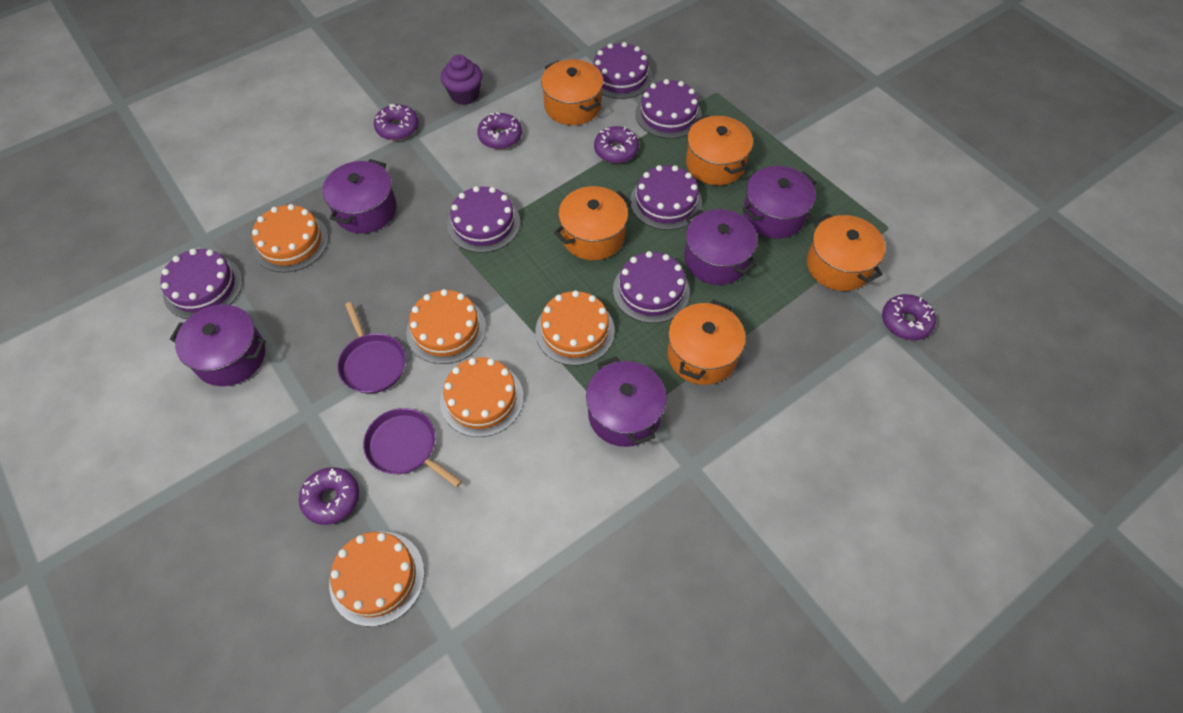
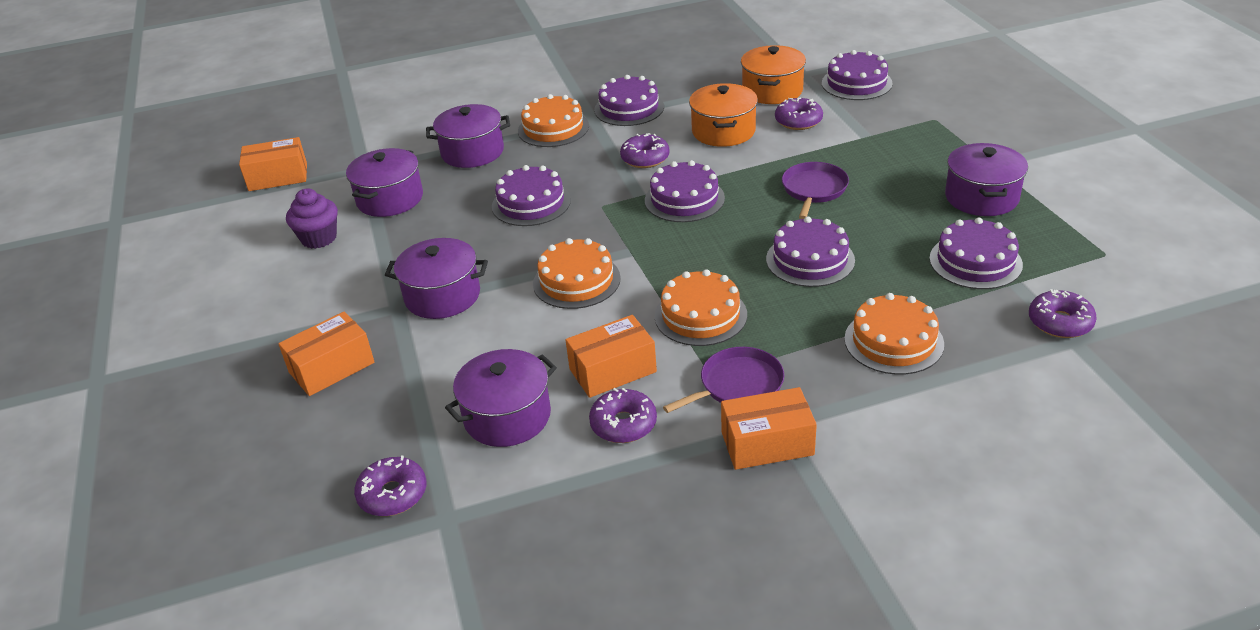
orange box: none = 0 -> [239,137,307,191] [278,311,375,396] [565,315,657,398] [721,387,817,470] = 4
orange cake: [252,204,329,273] [329,532,425,627] [406,289,486,364] [440,358,524,437] [536,290,615,366] = 5 -> [518,94,589,147] [533,238,621,309] [655,269,747,346] [844,293,944,375] = 4
orange pot: [541,59,603,125] [554,186,632,260] [667,300,746,385] [686,115,753,185] [807,214,885,291] = 5 -> [689,83,758,147] [741,45,806,104] = 2

